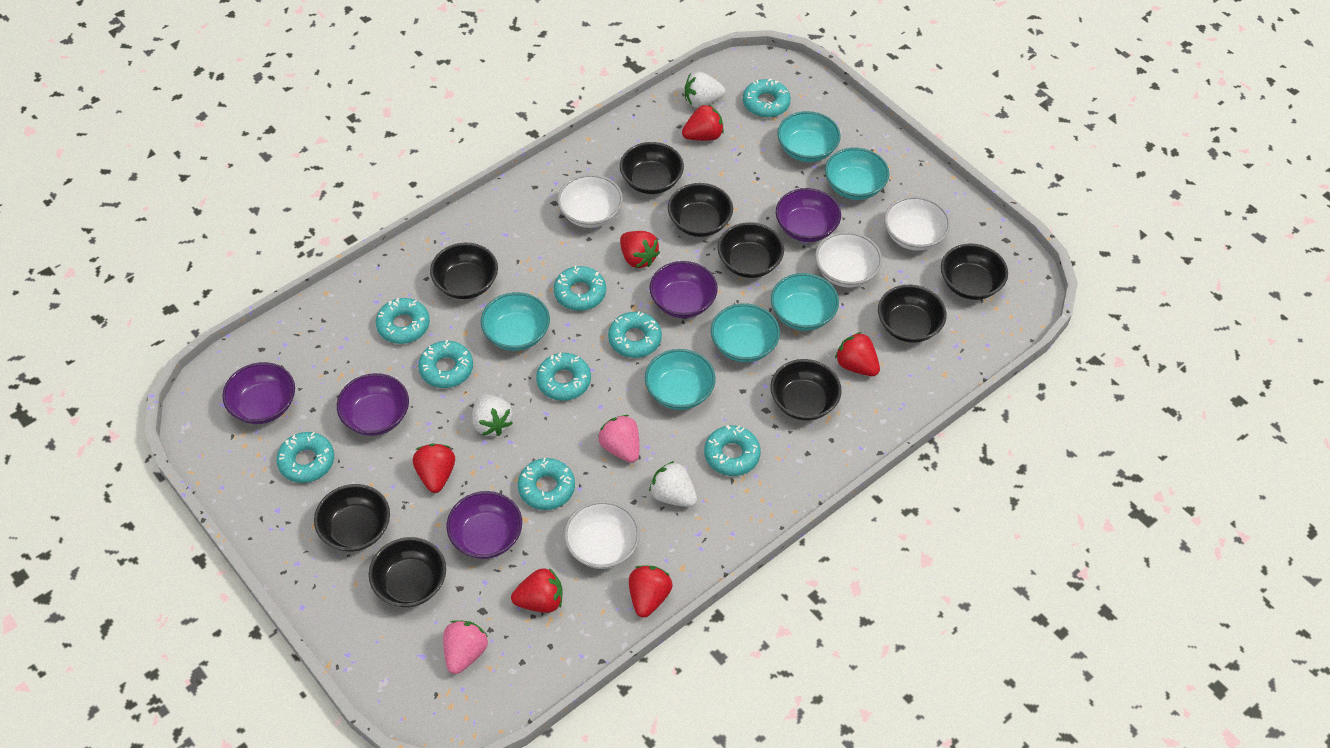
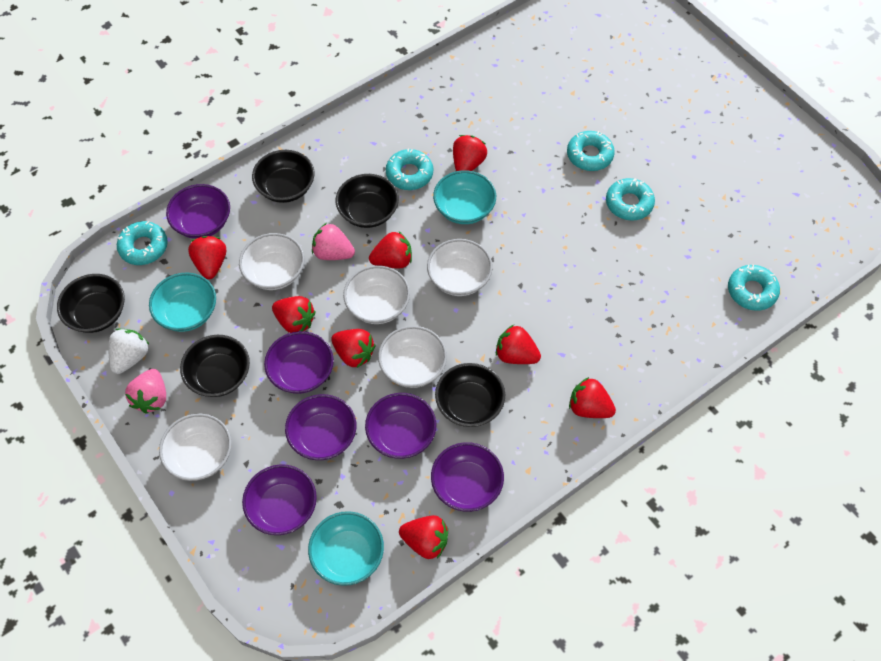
black bowl: [314,484,390,552] [369,537,446,607] [430,243,498,299] [620,142,684,194] [668,183,733,237] [717,222,784,278] [770,359,842,420] [878,285,947,343] [941,243,1008,300] = 9 -> [57,274,125,333] [180,335,250,397] [252,150,315,203] [336,174,399,228] [435,363,505,427] = 5
purple bowl: [222,362,295,424] [337,373,409,436] [447,491,522,559] [650,261,718,318] [776,188,841,242] = 5 -> [166,184,230,239] [242,464,317,535] [264,331,334,394] [285,394,356,460] [365,393,436,459] [431,442,504,512] = 6
red strawberry: [413,444,455,493] [511,568,563,613] [620,231,660,268] [629,565,673,618] [682,104,724,141] [835,332,880,376] = 6 -> [188,236,226,279] [272,296,316,333] [331,329,375,368] [369,232,412,268] [399,515,448,559] [453,135,487,171] [496,325,541,364] [569,377,616,418] = 8
turquoise bowl: [481,292,550,351] [645,349,716,410] [711,303,780,362] [771,273,839,331] [777,111,841,162] [825,148,889,200] = 6 -> [149,273,216,332] [308,511,384,586] [433,170,496,224] = 3
turquoise donut: [276,432,334,483] [376,298,430,344] [418,340,473,388] [518,458,575,510] [536,353,591,401] [554,265,606,311] [608,311,662,358] [704,425,761,476] [743,78,791,118] = 9 -> [117,221,168,265] [386,148,433,190] [567,131,615,171] [606,178,655,220] [728,265,780,311] = 5
white bowl: [557,174,623,228] [564,501,640,569] [815,232,882,287] [884,196,950,251] = 4 -> [159,414,232,481] [239,233,305,290] [343,265,410,324] [378,326,447,388] [427,239,493,296] = 5
white strawberry: [472,394,513,436] [649,461,697,507] [685,72,725,108] = 3 -> [108,328,150,374] = 1

